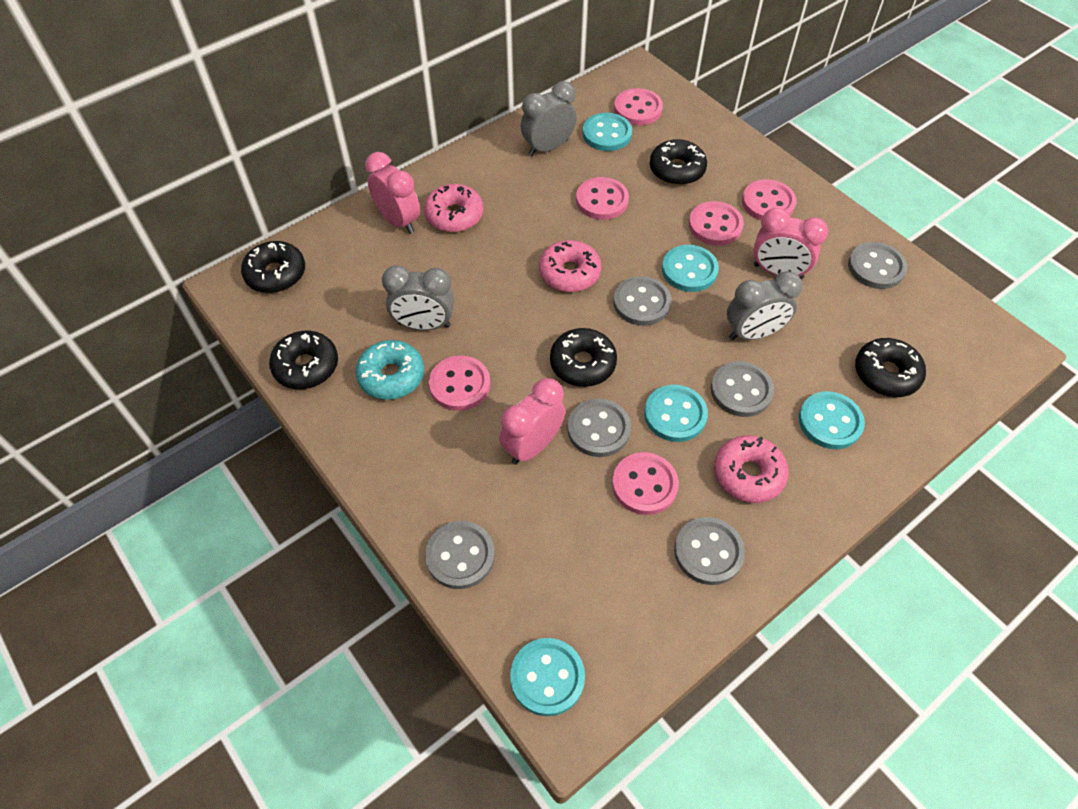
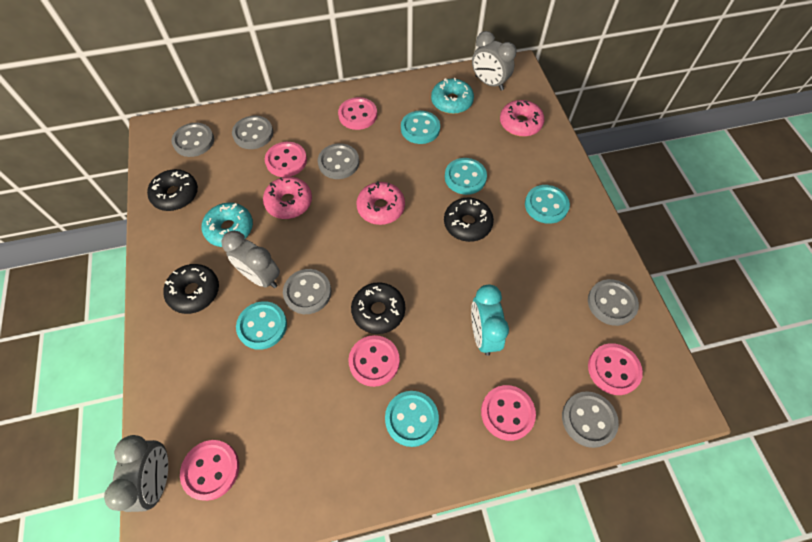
black donut: [241,241,305,293] [269,331,338,389] [550,328,617,387] [650,139,707,185] [855,338,926,397] = 5 -> [147,169,198,211] [163,264,219,314] [351,282,405,334] [444,198,494,242] = 4
pink clock: [365,152,420,234] [499,378,566,465] [753,208,828,279] = 3 -> none = 0
turquoise clock: none = 0 -> [471,285,509,356] = 1
turquoise donut: [356,340,424,400] = 1 -> [202,203,253,247] [431,78,474,114] = 2

